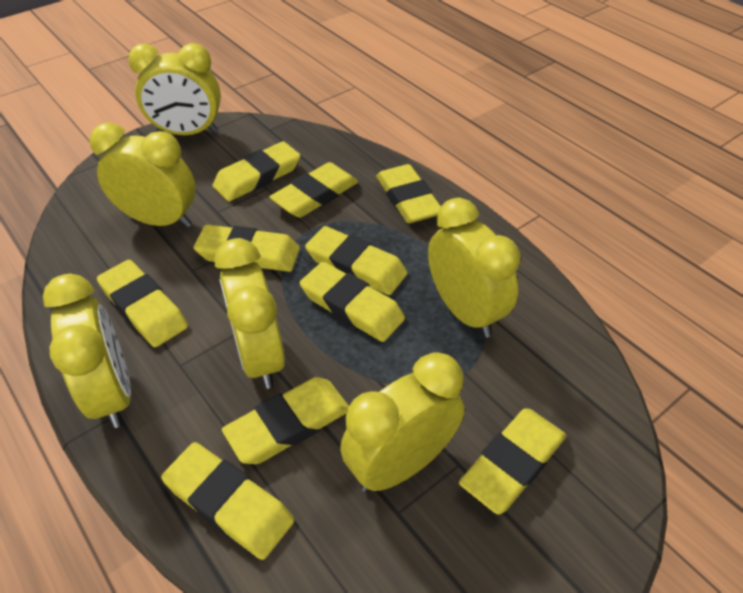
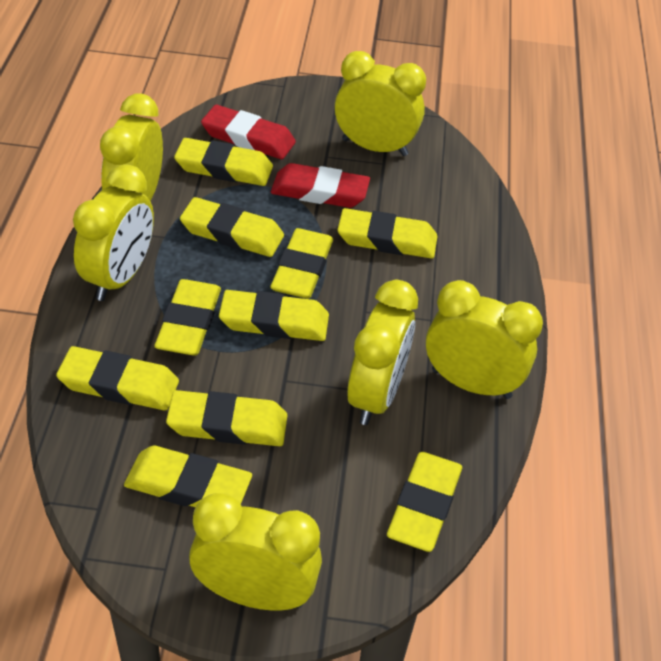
red eraser: none = 0 -> [201,105,296,159] [271,163,370,208] = 2

